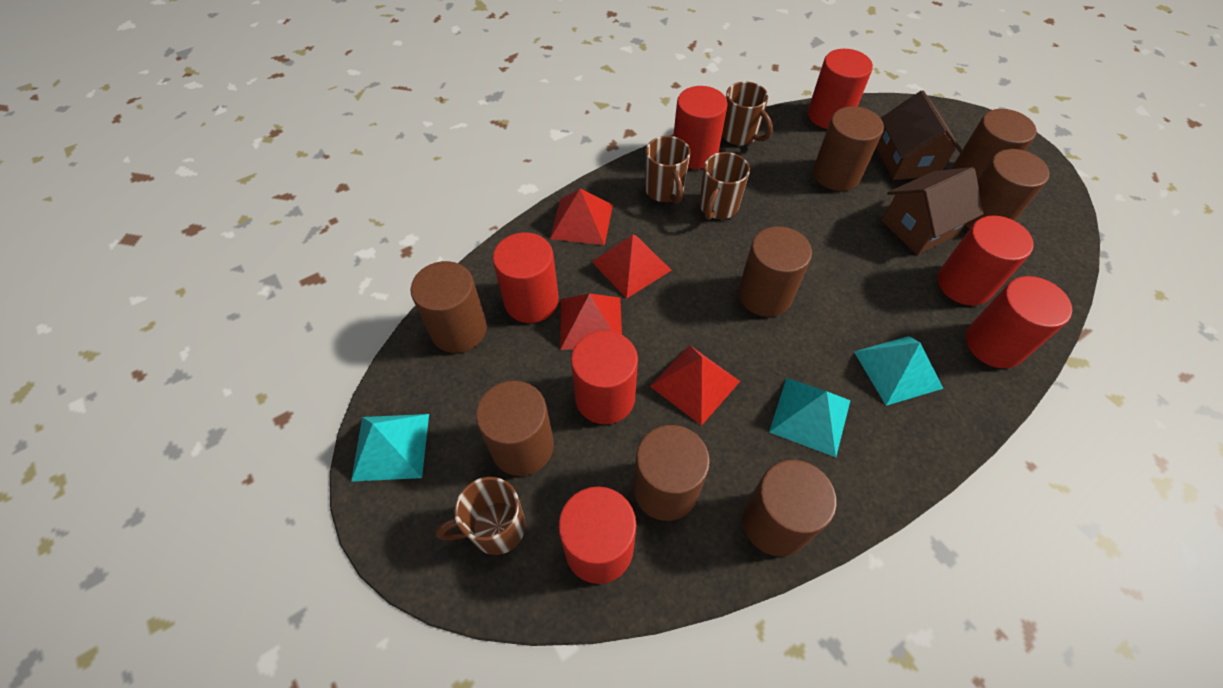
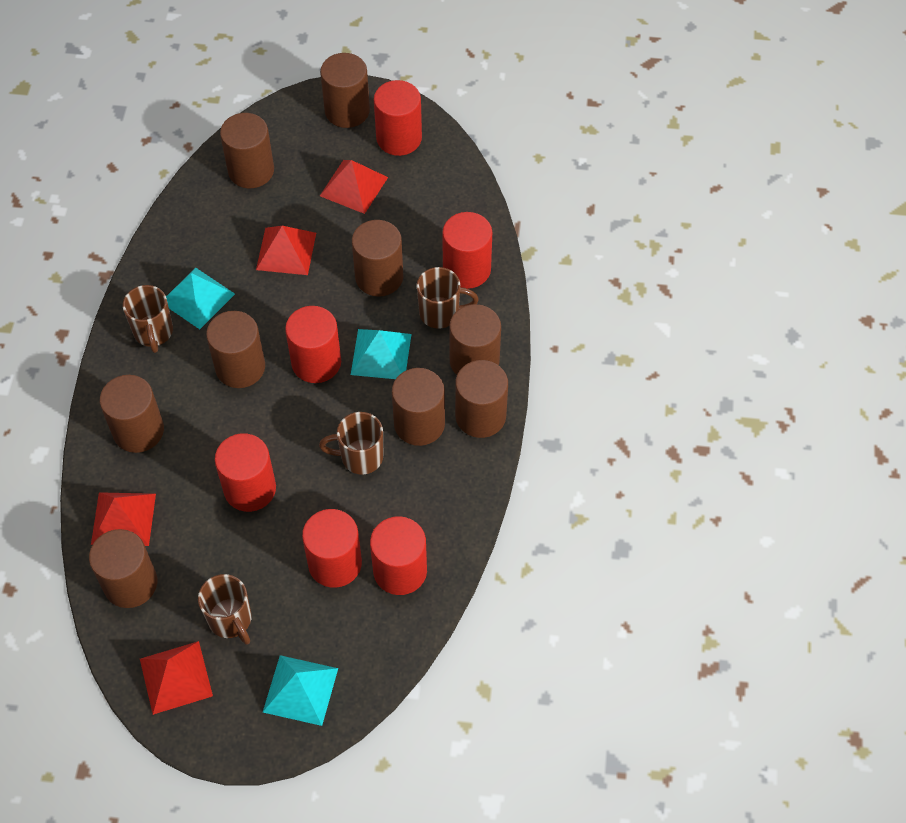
brown cylinder: [410,261,487,353] [476,381,554,476] [633,425,710,521] [738,226,812,317] [742,460,837,557] [813,106,884,191] [951,109,1036,180] [965,149,1050,229] = 8 -> [89,529,157,608] [100,375,164,453] [206,311,265,388] [220,113,274,188] [320,53,370,128] [352,220,403,297] [392,368,445,446] [449,304,501,375] [455,360,508,438] = 9
brown house: [876,91,963,180] [882,167,984,255] = 2 -> none = 0
red cylinder: [493,232,559,323] [558,486,637,584] [571,330,638,424] [673,86,728,169] [808,49,873,129] [938,216,1034,306] [966,276,1072,368] = 7 -> [215,433,276,512] [285,306,341,383] [302,509,362,588] [370,516,427,595] [374,80,422,156] [442,212,492,289] = 6

